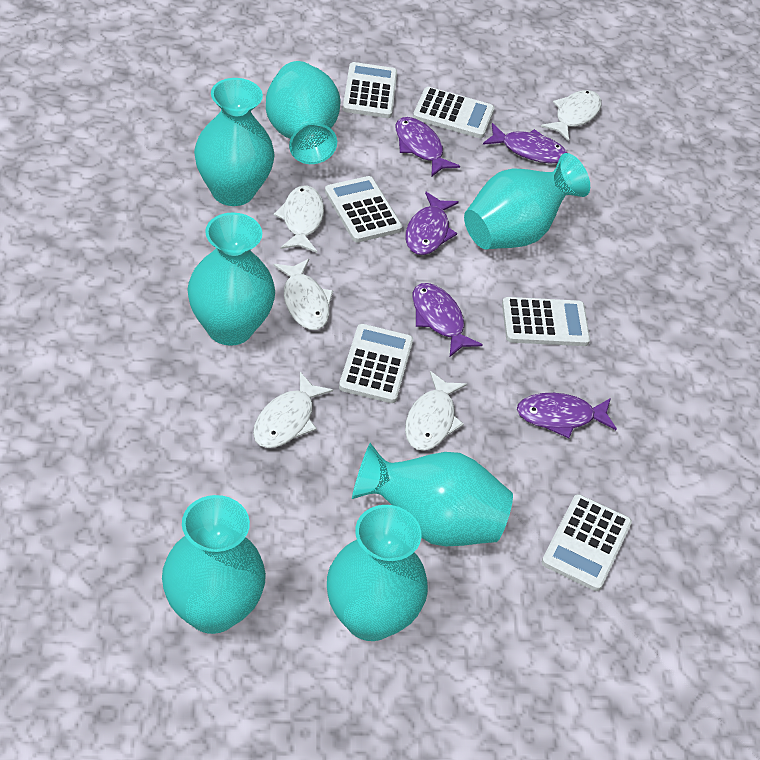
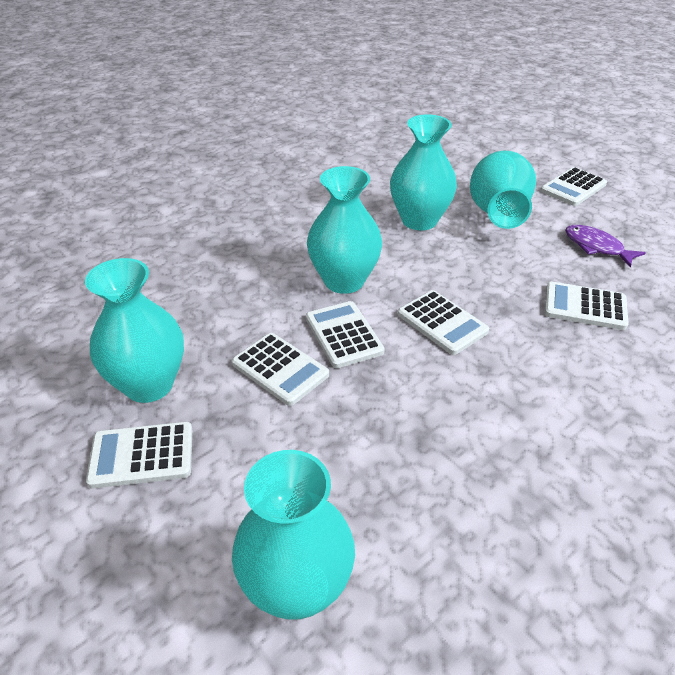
purple fish: [395,117,460,177] [405,192,459,255] [413,283,483,357] [483,123,567,163] [517,393,617,438] = 5 -> [565,225,646,268] = 1
turquoise vase: [162,495,266,634] [187,212,275,346] [194,78,275,206] [266,61,341,164] [327,505,428,641] [352,443,513,546] [464,153,590,250] = 7 -> [85,258,184,403] [232,450,355,620] [307,166,382,294] [390,114,457,230] [470,151,536,229] = 5
white fish: [253,372,333,448] [273,259,333,330] [274,185,324,253] [405,371,467,451] [541,90,602,141] = 5 -> none = 0

